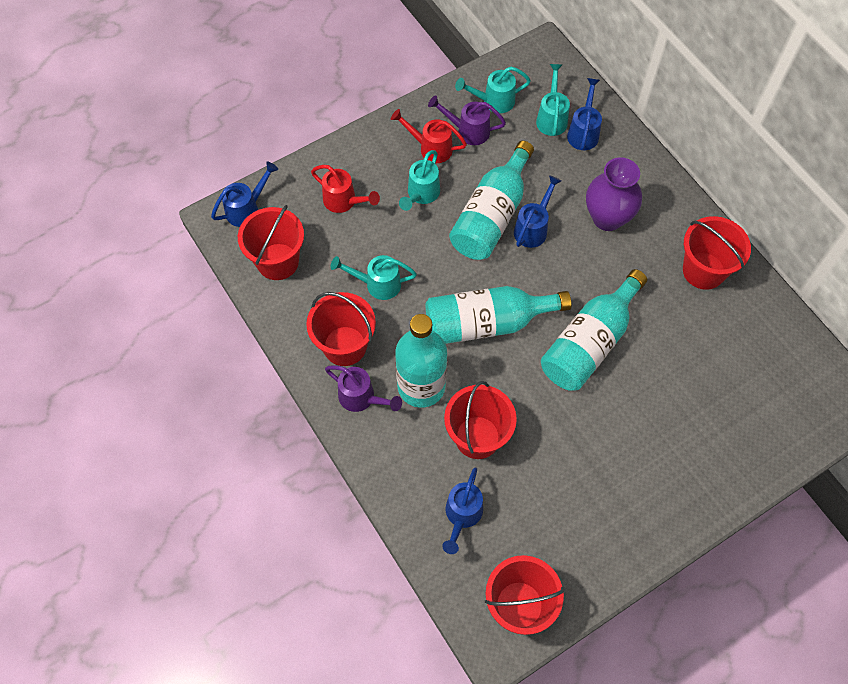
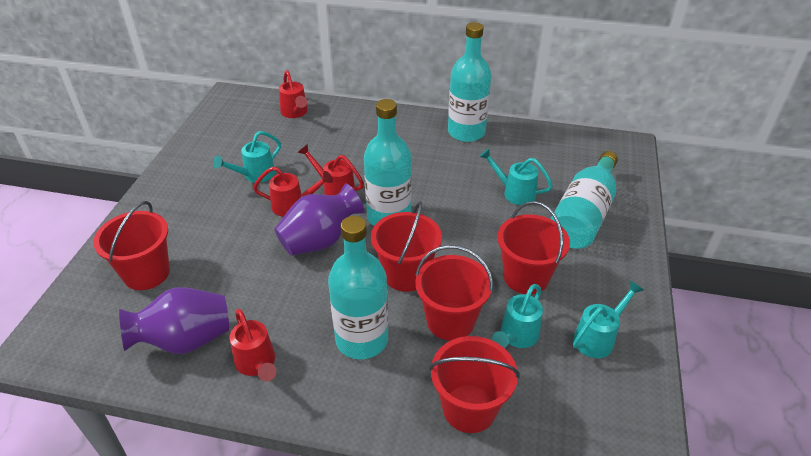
blue watering can: [211,162,278,227] [442,467,483,554] [514,175,561,248] [567,78,602,150] = 4 -> none = 0
purple vase: [586,157,642,231] = 1 -> [119,287,229,354] [275,183,364,256] = 2
purple watering can: [325,365,402,412] [428,95,506,145] = 2 -> none = 0
red watering can: [311,165,380,213] [391,109,467,163] = 2 -> [230,309,276,381] [253,167,333,217] [279,70,308,118] [298,144,364,195] = 4

